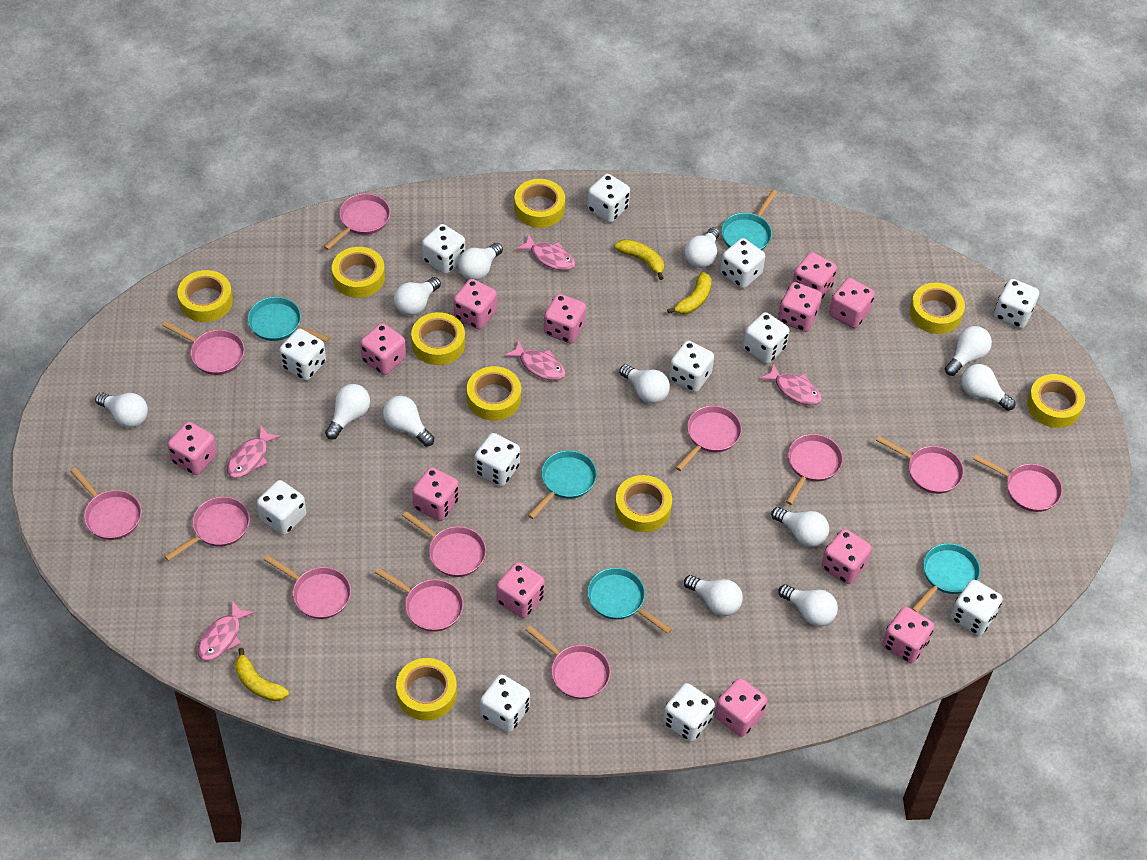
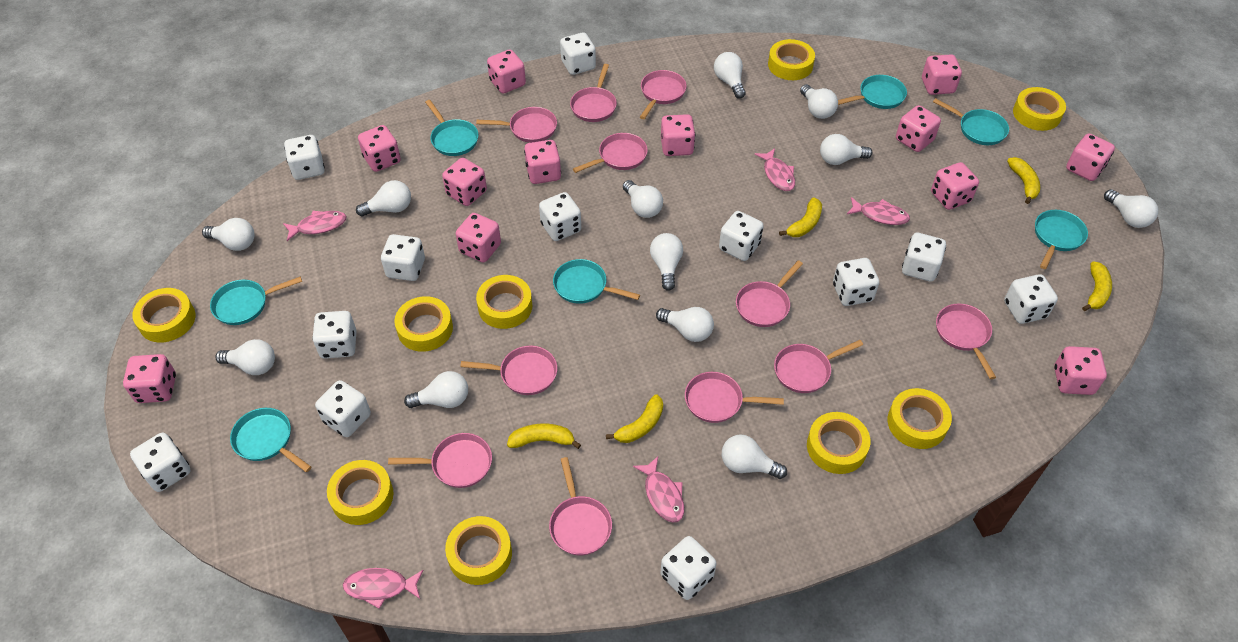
pink pan: [70,467,142,540] [162,321,245,375] [164,497,250,561] [264,555,351,619] [324,193,390,250] [375,567,464,632] [402,511,486,577] [526,625,611,699] [675,405,742,471] [786,434,843,505] [876,436,964,494] [973,455,1062,512] = 12 -> [388,433,492,488] [460,346,557,395] [476,107,557,143] [549,457,612,555] [570,64,617,122] [573,133,648,173] [640,70,687,119] [685,372,784,423] [736,260,803,327] [774,340,863,393] [936,304,996,379] = 11
turquoise pan: [248,297,330,342] [528,450,597,519] [587,568,672,634] [721,190,777,250] [912,543,980,613] = 5 -> [210,277,302,325] [230,408,311,472] [425,100,478,156] [553,259,640,304] [838,75,907,109] [933,98,1009,145] [1035,210,1088,269] = 7
yellow banana: [235,648,289,701] [615,239,664,280] [667,272,711,314] = 3 -> [507,424,581,449] [606,394,663,443] [779,197,822,237] [1007,157,1040,204] [1082,261,1112,311] = 5

